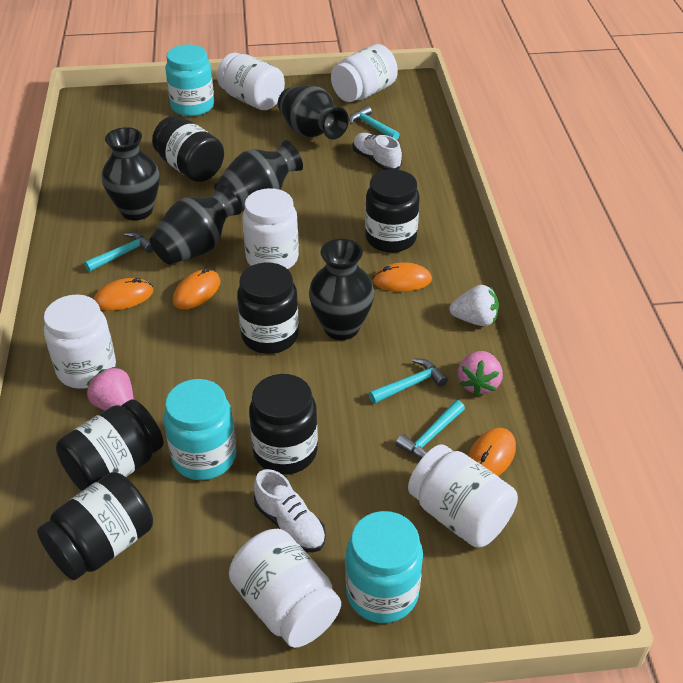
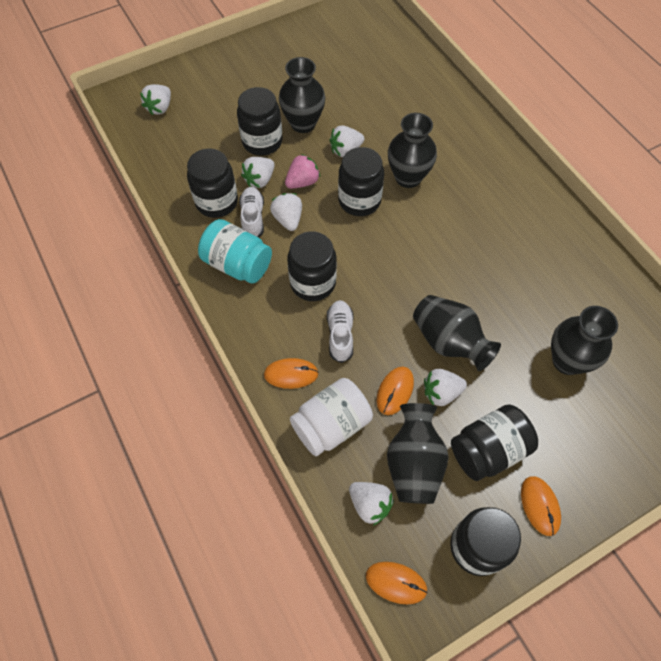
pink strawberry: [87,366,134,411] [458,351,503,396] = 2 -> [285,154,320,189] = 1
turquoise hammer: [84,232,153,272] [349,106,400,140] [369,358,448,404] [396,400,465,459] = 4 -> none = 0
turquoise jar: [164,379,236,480] [165,45,214,116] [345,511,423,623] = 3 -> [198,219,272,284] = 1
white jar: [44,295,116,389] [217,53,285,110] [229,529,341,648] [242,188,299,269] [331,44,398,102] [408,444,518,548] = 6 -> [290,378,373,456] = 1
white strawberry: [450,285,499,326] = 1 -> [140,84,171,115] [241,157,275,188] [270,193,302,231] [329,125,364,157] [349,482,394,526] [424,369,467,406] = 6

